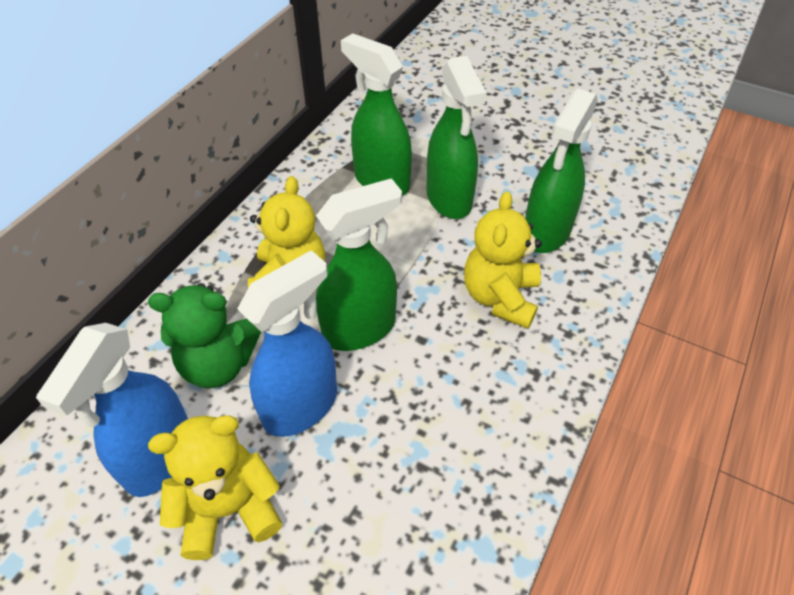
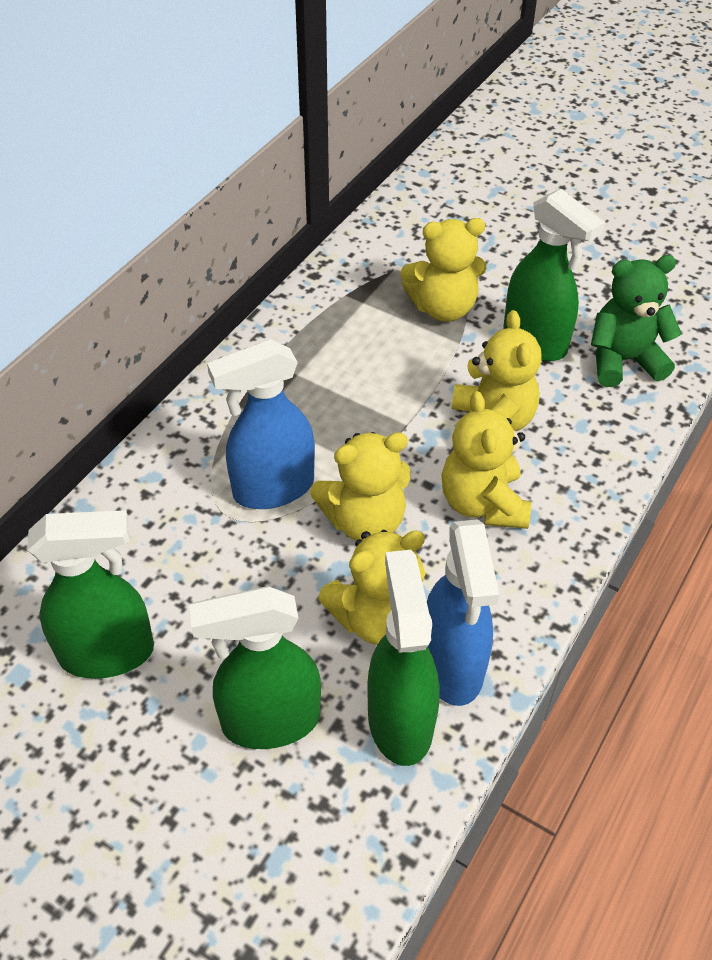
yellow teddy bear: [148,415,282,560] [248,176,325,288] [464,191,542,329] = 3 -> [310,432,411,541] [318,530,426,645] [400,218,487,322] [441,391,531,529] [451,310,542,431] = 5

